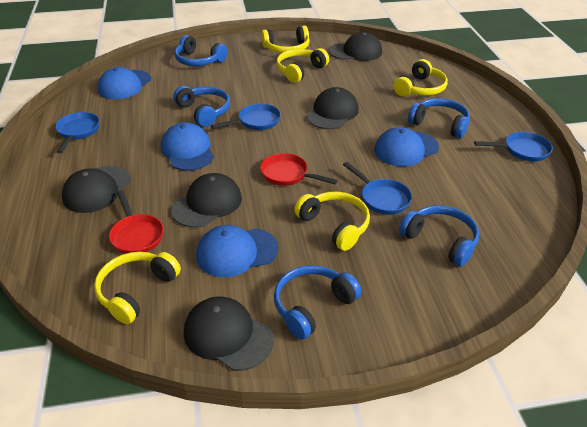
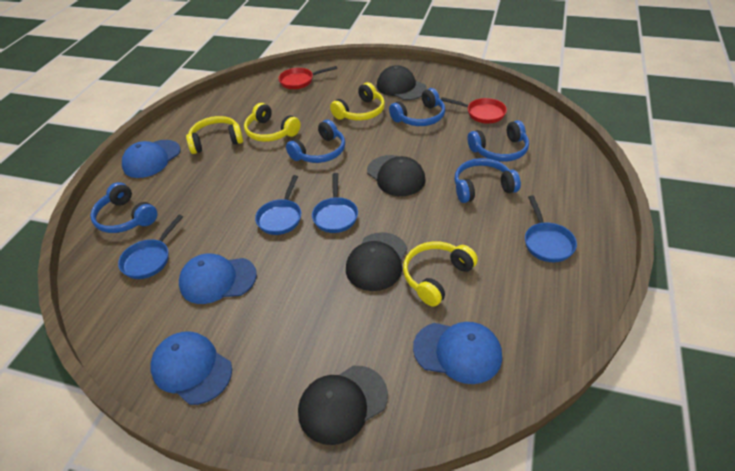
black cap: [62,166,131,213] [171,173,242,228] [184,296,274,371] [307,87,359,129] [329,32,382,61] = 5 -> [298,366,388,445] [346,232,407,291] [367,155,426,196] [377,65,427,100] = 4
yellow headphones: [94,252,181,324] [261,26,310,53] [276,48,329,83] [294,192,370,251] [393,59,448,96] = 5 -> [186,116,243,154] [244,103,301,142] [330,82,385,121] [403,241,478,307] = 4

